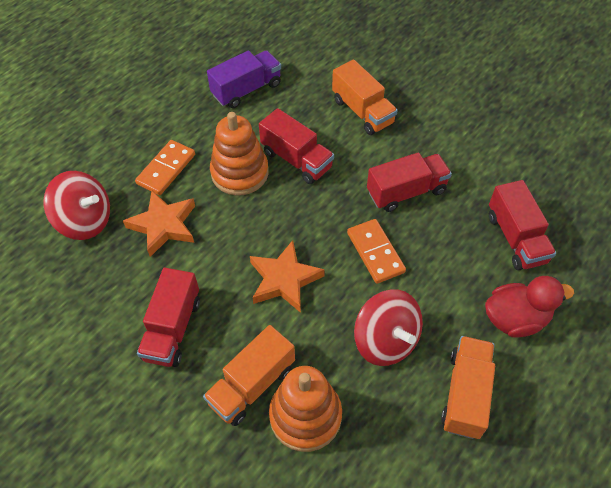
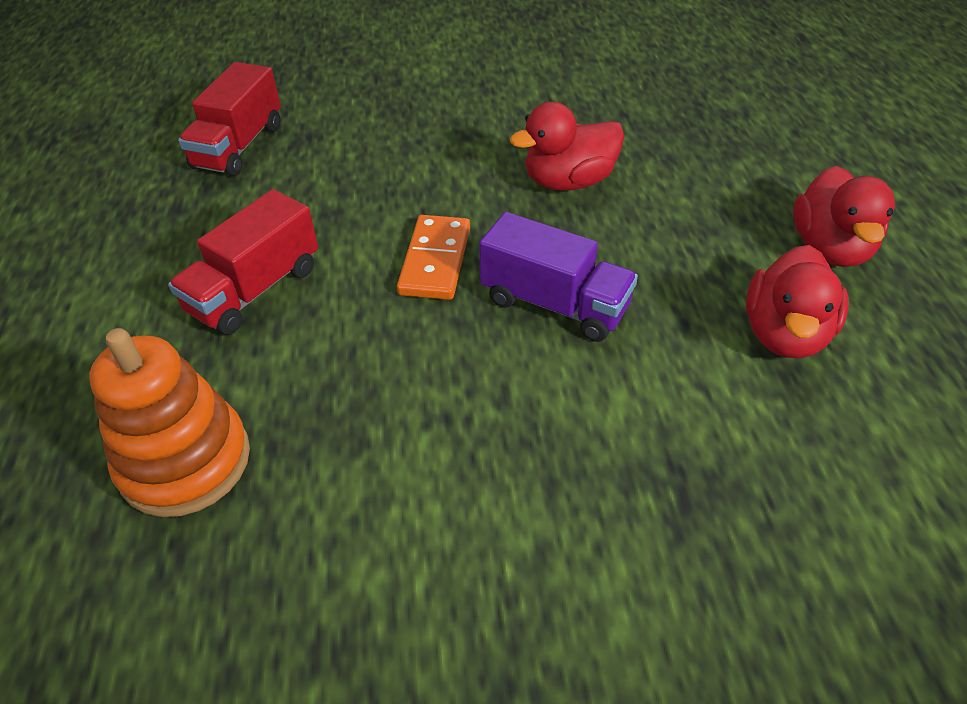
orange domino: [135,140,195,195] [347,219,406,284] = 2 -> [397,215,470,300] = 1
orange stacking toy: [210,112,269,196] [269,366,342,452] = 2 -> [90,328,250,517] = 1
orange star: [123,191,195,257] [250,240,325,313] = 2 -> none = 0
orange truck: [203,325,295,426] [332,60,398,135] [441,336,495,439] = 3 -> none = 0
red duck: [485,276,574,338] = 1 -> [510,102,624,191] [746,245,849,358] [793,166,895,267] = 3
red spinning top: [43,171,110,240] [354,289,423,366] = 2 -> none = 0
red truck: [137,268,200,367] [259,108,334,184] [367,152,452,212] [489,180,556,270] = 4 -> [168,189,318,335] [178,62,281,176] = 2

